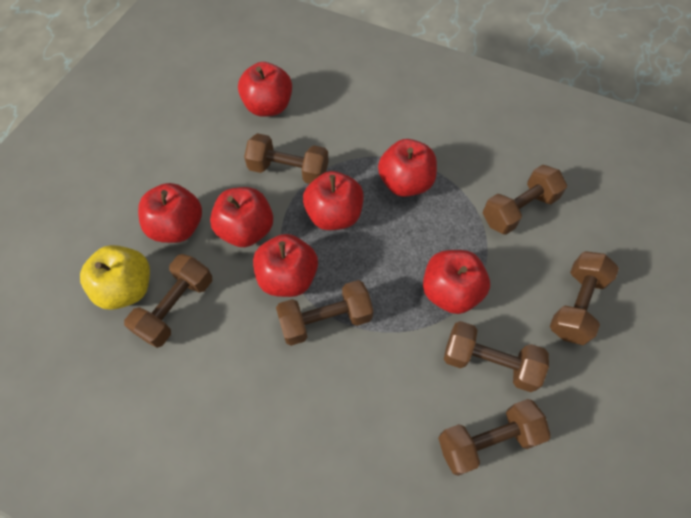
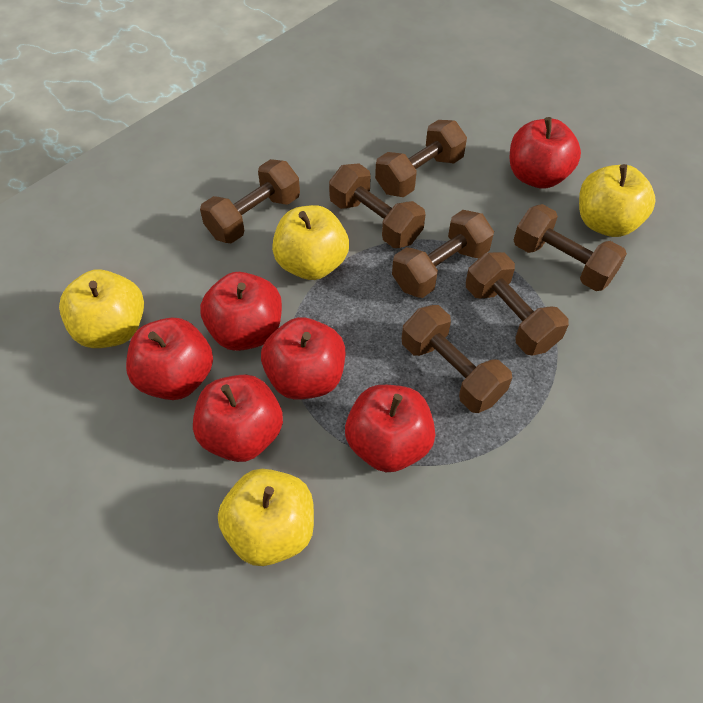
red apple: [138,183,202,243] [210,187,273,247] [238,62,292,117] [253,234,318,297] [303,171,364,230] [378,139,437,197] [423,250,490,314] = 7 -> [126,317,213,400] [193,375,283,462] [200,272,282,351] [261,317,345,400] [345,385,435,472] [510,117,581,189] = 6
yellow apple: [80,245,150,310] = 1 -> [59,270,144,348] [218,469,314,566] [272,205,349,280] [579,164,656,237] = 4

